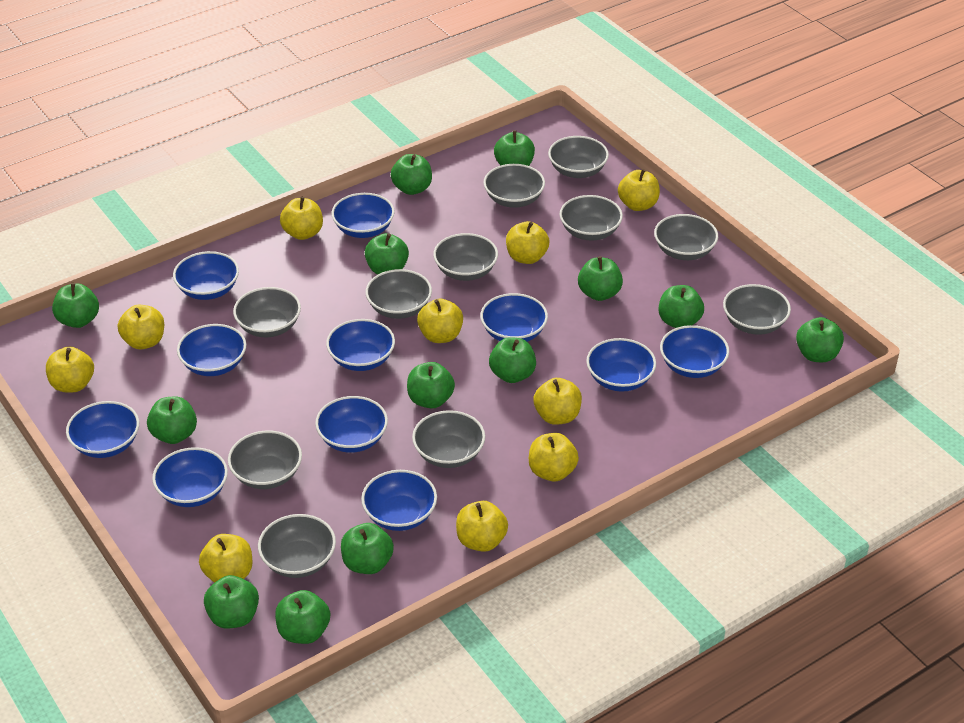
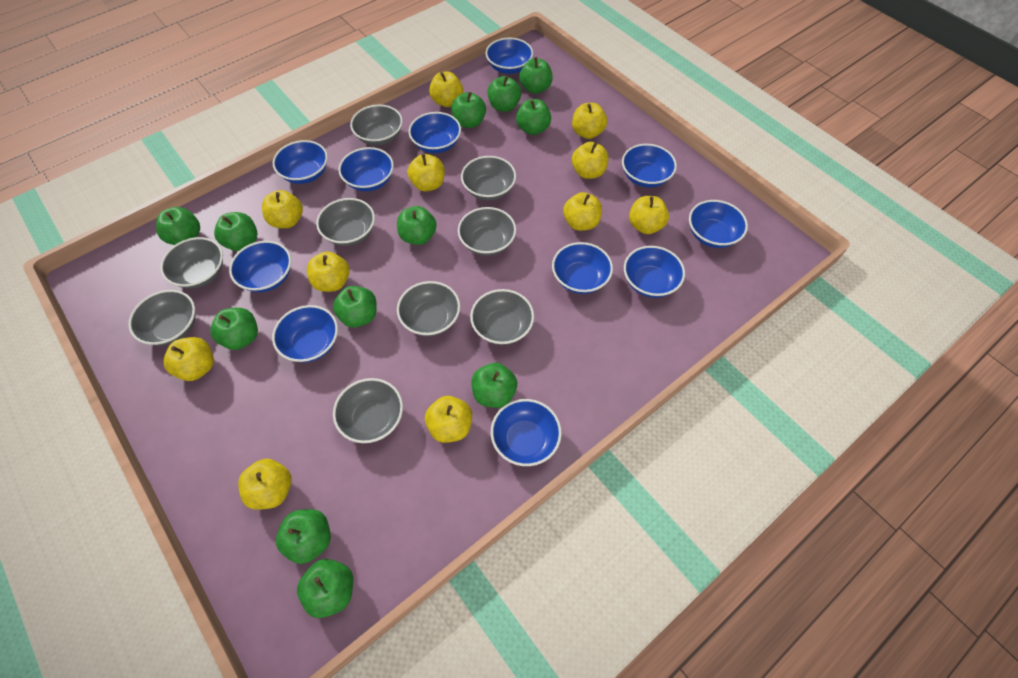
green apple: [52,283,99,328] [147,396,197,444] [204,575,259,629] [275,590,330,644] [341,523,394,574] [365,233,409,275] [391,154,432,195] [407,362,455,409] [489,337,536,383] [494,130,535,166] [578,256,623,301] [659,285,704,328] [796,317,844,362] = 13 -> [156,207,200,245] [210,308,258,350] [214,212,257,251] [276,509,331,564] [297,559,353,618] [333,286,377,328] [397,206,437,245] [451,92,486,128] [471,363,517,408] [487,76,521,112] [516,99,551,135] [519,57,553,94] = 12
grey bowl: [228,431,302,489] [233,287,301,337] [258,514,336,578] [365,269,432,319] [412,410,485,468] [433,233,498,281] [483,164,545,208] [548,136,609,178] [559,195,623,241] [654,214,718,260] [723,284,791,335] = 11 -> [128,290,195,346] [160,237,223,288] [316,198,375,246] [333,378,403,443] [350,104,403,146] [397,281,460,336] [458,207,516,256] [461,156,516,201] [470,289,534,345] = 9
yellow apple: [46,347,94,392] [118,305,164,349] [199,534,253,583] [280,197,323,240] [417,299,463,343] [456,501,508,552] [506,221,550,264] [529,433,579,481] [533,378,582,425] [618,169,660,211] = 10 -> [164,337,214,381] [238,459,292,510] [262,190,303,228] [307,252,350,292] [407,154,445,192] [425,396,472,443] [429,72,463,107] [563,192,602,231] [572,103,607,139] [572,142,609,179] [629,196,669,234] = 11

